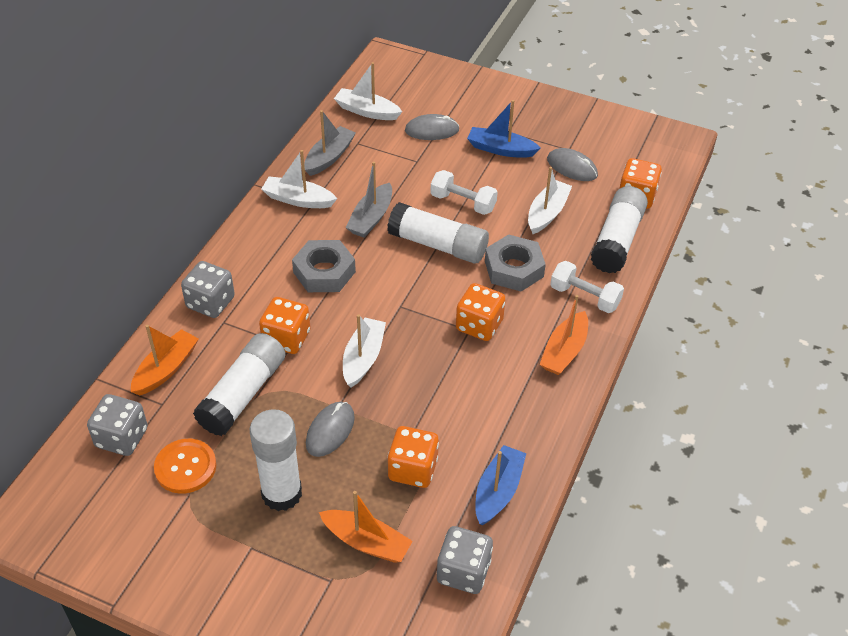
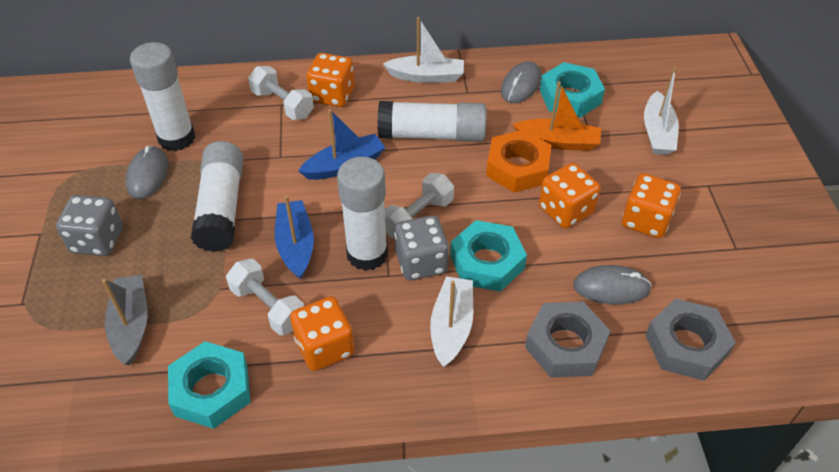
grey boat: [304,110,356,176] [346,162,392,238] = 2 -> [102,275,148,365] = 1
grey dice: [87,394,148,456] [181,261,235,318] [437,526,493,594] = 3 -> [56,195,123,256] [394,215,449,280] = 2
orange boat: [131,325,199,396] [319,491,413,563] [540,295,588,375] = 3 -> [513,81,601,151] = 1
orange button: [154,439,217,494] = 1 -> none = 0
orange nut: none = 0 -> [486,130,551,193] = 1
turquoise nut: none = 0 -> [168,341,250,429] [450,220,527,292] [540,62,605,118] = 3
white boat: [261,150,337,208] [334,62,402,120] [343,314,386,388] [528,167,572,234] = 4 -> [383,17,464,83] [430,276,473,367] [644,67,679,155] = 3
white dumbbell: [430,170,498,215] [550,261,624,313] = 2 -> [226,259,304,335] [248,66,314,120] [385,173,454,239] = 3

